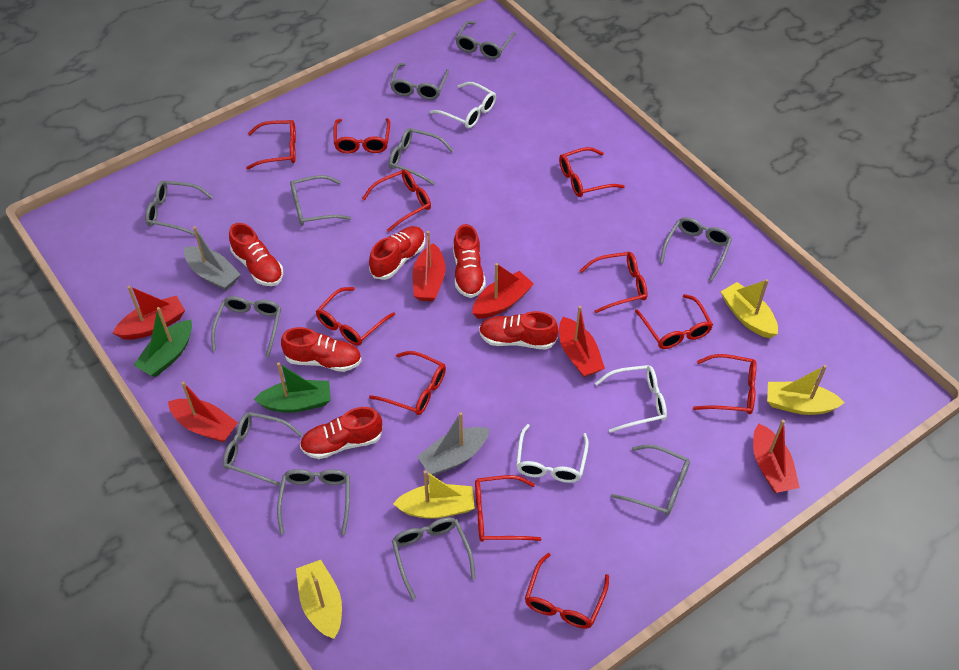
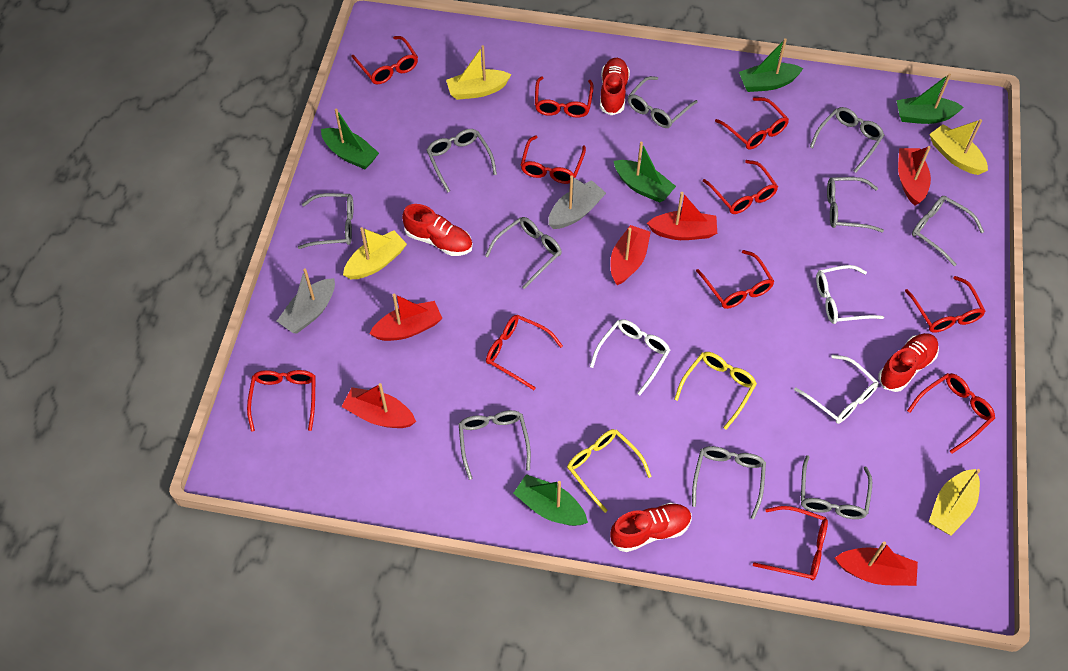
green boat: [134,307,192,377] [254,363,331,413] = 2 -> [321,108,379,169] [513,474,588,526] [614,141,676,203] [739,38,803,92] [896,73,963,124] = 5
grey glasses: [145,181,213,236] [211,296,281,358] [223,412,303,486] [277,469,350,535] [290,175,351,226] [389,128,454,185] [390,63,449,100] [392,517,476,600] [456,21,516,59] [611,444,690,516] [660,217,732,282] = 11 -> [298,193,353,249] [427,129,497,193] [459,410,531,480] [485,217,562,289] [628,76,698,128] [692,446,766,519] [801,455,872,519] [810,107,884,173] [827,177,884,232] [912,196,984,267] = 10
red shoe: [229,223,283,286] [281,327,362,372] [300,407,383,459] [369,226,426,280] [453,224,486,298] [479,311,558,350] = 6 -> [402,204,473,256] [600,58,630,115] [610,503,692,552] [878,333,939,392] = 4
yellow glasses: none = 0 -> [567,429,652,513] [674,352,757,430] = 2

